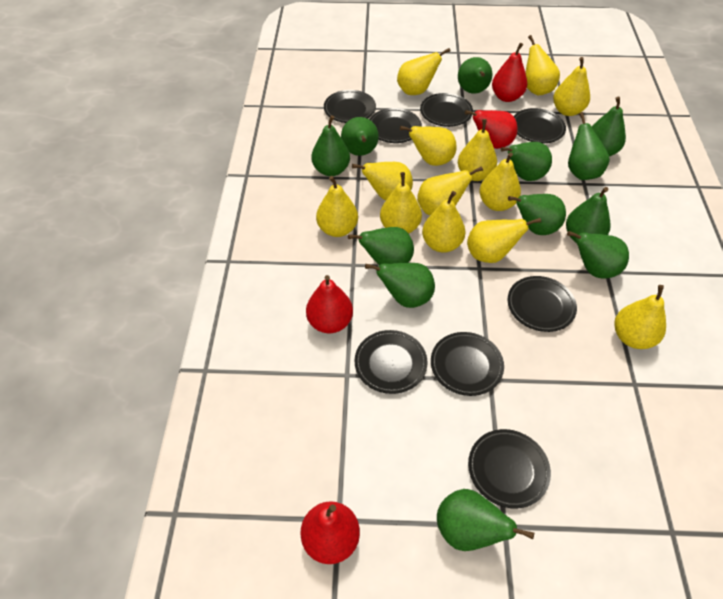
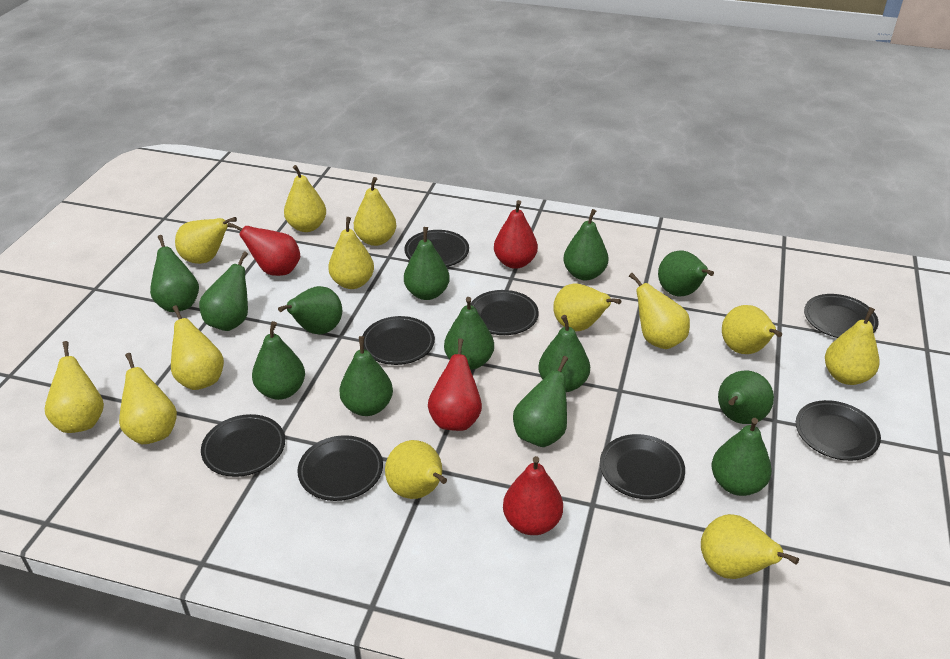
green pear: [311,115,350,176] [341,117,379,156] [348,227,414,265] [365,263,435,308] [437,489,534,551] [458,57,492,94] [501,142,552,181] [508,194,566,235] [566,187,611,242] [567,231,629,279] [568,112,610,180] [592,97,626,156] = 12 -> [150,235,199,312] [199,252,248,331] [252,321,305,400] [278,286,342,334] [339,336,393,416] [404,227,450,300] [444,297,494,370] [513,356,568,447] [538,315,590,392] [563,209,608,281] [658,251,714,296] [712,418,772,496] [718,371,774,424] = 13

